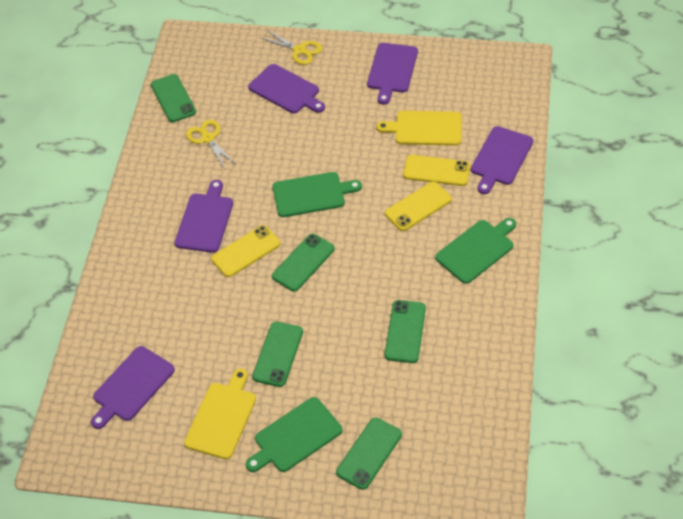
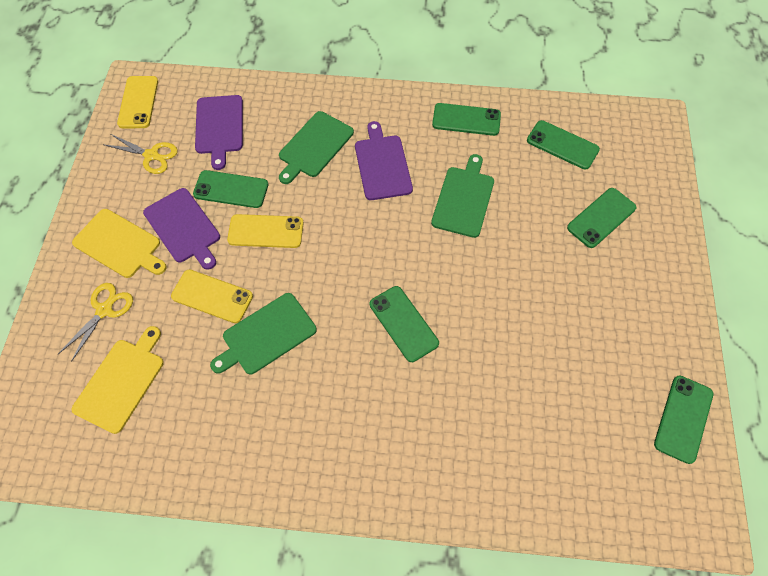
green phone: [151,74,196,122] [252,322,303,387] [272,234,335,291] [336,417,402,490] [385,300,426,363] = 5 -> [193,170,268,208] [370,286,439,362] [432,103,501,136] [527,120,600,170] [567,188,636,248] [654,376,713,464] = 6
purple cutting board: [91,346,175,429] [175,180,233,253] [248,64,325,114] [367,43,418,104] [471,126,533,194] = 5 -> [143,188,220,270] [195,95,243,170] [355,121,413,200] = 3

